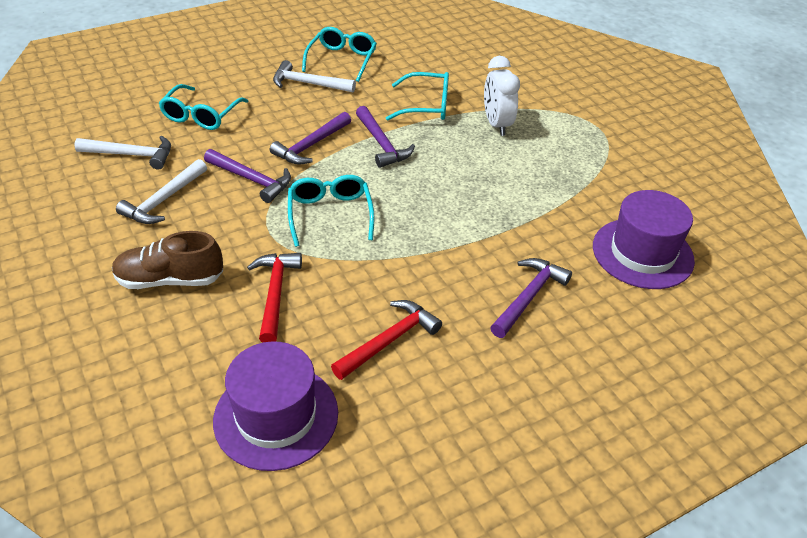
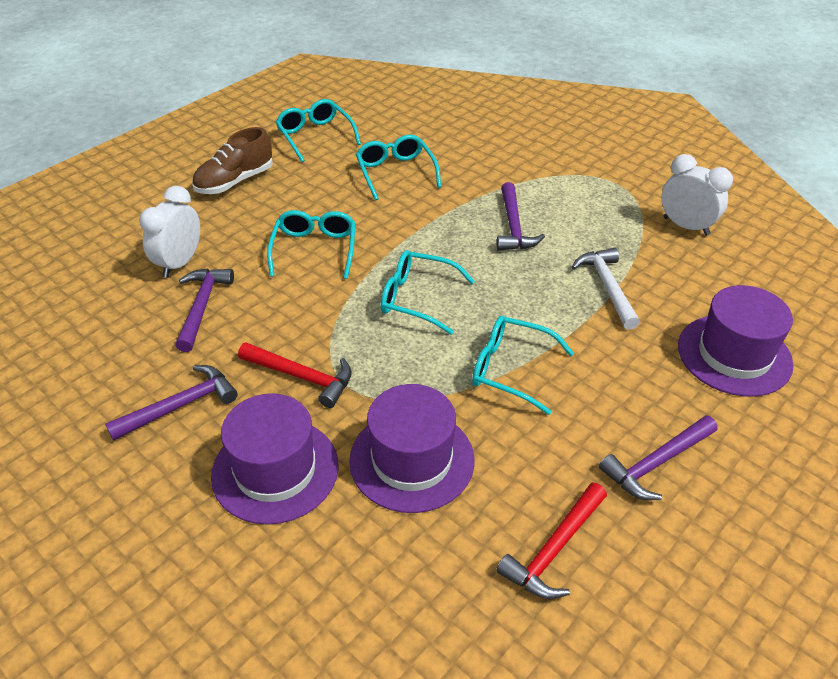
purple hat: [213,341,338,471] [593,190,695,289] = 2 -> [211,393,339,525] [349,384,474,513] [678,285,794,397] = 3
turquoise glasses: [158,84,248,130] [288,175,374,247] [302,27,377,82] [386,72,449,120] = 4 -> [267,210,355,279] [275,99,361,162] [356,135,441,201] [381,250,475,335] [472,316,574,415] = 5
white clock: [484,56,520,136] = 1 -> [139,186,200,278] [661,154,733,236] = 2
white hammer: [74,136,171,170] [116,159,207,224] [273,60,356,93] = 3 -> [572,248,640,330] = 1

